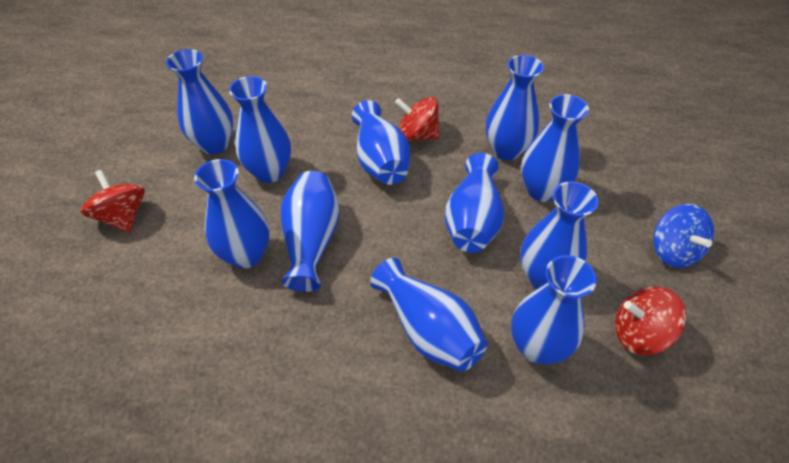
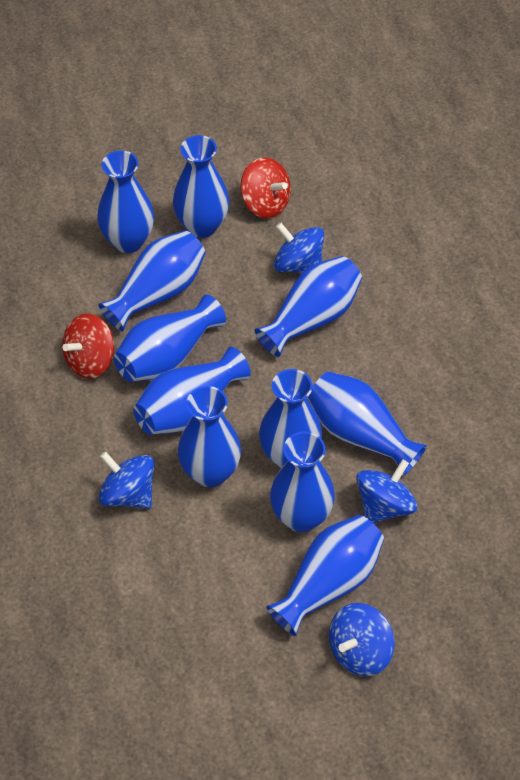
blue spinning top: [653,204,714,268] = 1 -> [99,452,154,509] [274,223,324,273] [329,603,395,676] [356,459,417,523] = 4
red spinning top: [81,170,145,233] [395,97,440,142] [615,287,686,355] = 3 -> [62,313,114,379] [240,157,291,218] = 2

